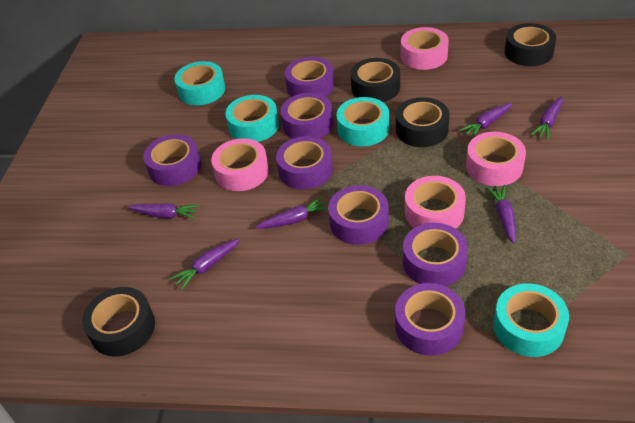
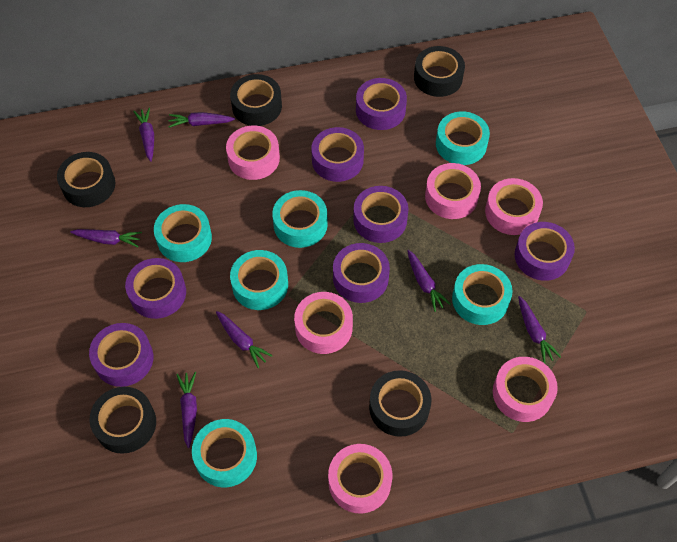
black tape: [82,287,155,357] [351,58,400,102] [396,97,450,147] [505,23,556,66] = 4 -> [57,152,116,207] [90,387,156,454] [230,74,282,126] [369,370,432,437] [414,46,465,97] = 5
pink tape: [211,138,269,191] [401,27,449,70] [405,176,466,229] [466,132,526,186] = 4 -> [226,126,280,180] [294,292,353,354] [328,444,392,514] [425,163,481,219] [485,178,543,235] [493,357,558,422] = 6
purple carrot: [127,203,200,219] [170,239,240,290] [256,197,328,229] [459,103,513,139] [486,185,516,244] [531,96,563,140] = 6 -> [70,229,142,247] [133,108,154,162] [168,112,235,128] [176,372,197,448] [216,311,273,368] [407,250,451,312] [518,296,561,364] = 7
turquoise tape: [174,61,225,105] [225,95,279,142] [337,97,389,146] [493,283,569,357] = 4 -> [154,204,212,262] [192,419,257,487] [230,250,288,310] [272,190,328,248] [436,111,490,165] [452,264,512,325] = 6

